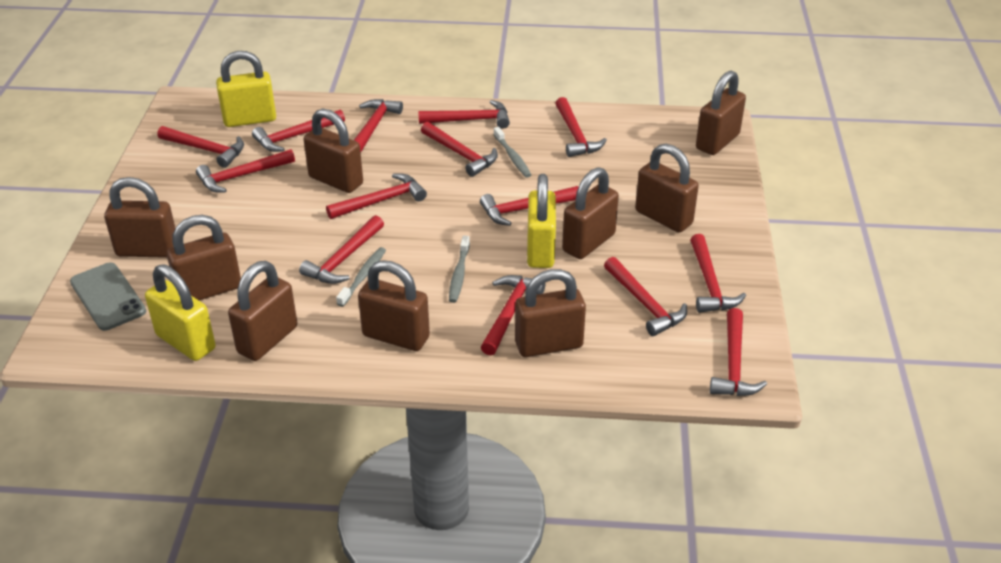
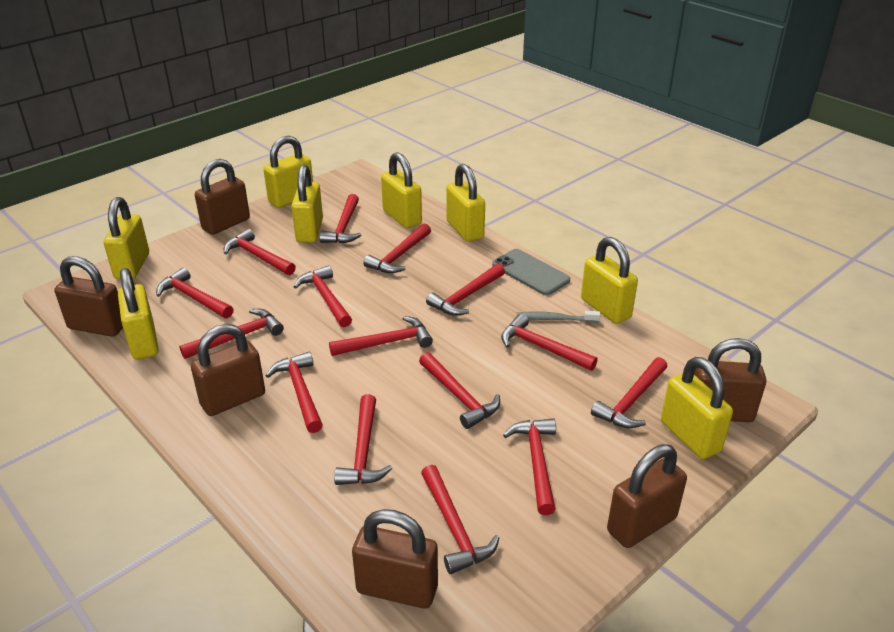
brown padlock: [104,177,175,258] [167,215,241,300] [228,261,298,361] [304,108,363,193] [358,260,430,351] [515,269,586,357] [562,167,619,259] [635,144,699,233] [696,71,746,155] = 9 -> [54,256,123,337] [191,324,265,416] [195,159,250,235] [352,509,438,609] [607,444,687,548] [694,338,766,422] = 6
grey toothbrush: [336,247,386,307] [449,235,470,303] [493,127,531,178] = 3 -> [517,311,601,323] = 1
red hammer: [158,126,244,168] [196,149,295,192] [252,109,345,152] [299,215,384,284] [326,174,427,219] [354,99,403,152] [418,100,510,129] [421,122,498,177] [480,186,578,226] [481,275,546,356] [555,97,607,157] [604,257,687,336] [690,234,746,313] [710,308,767,396] = 14 -> [156,267,233,319] [179,309,284,359] [224,229,296,275] [265,352,323,433] [293,265,352,327] [320,194,361,244] [329,316,433,356] [334,394,393,485] [363,223,431,273] [419,352,500,429] [421,465,500,574] [426,264,505,316] [501,314,598,371] [503,418,556,515] [591,357,668,428] = 15
yellow padlock: [145,264,216,361] [216,51,276,127] [527,174,556,268] = 3 -> [103,197,149,279] [118,268,159,359] [263,136,313,208] [291,164,323,243] [381,152,422,228] [446,164,485,242] [581,237,638,324] [661,357,733,459] = 8

